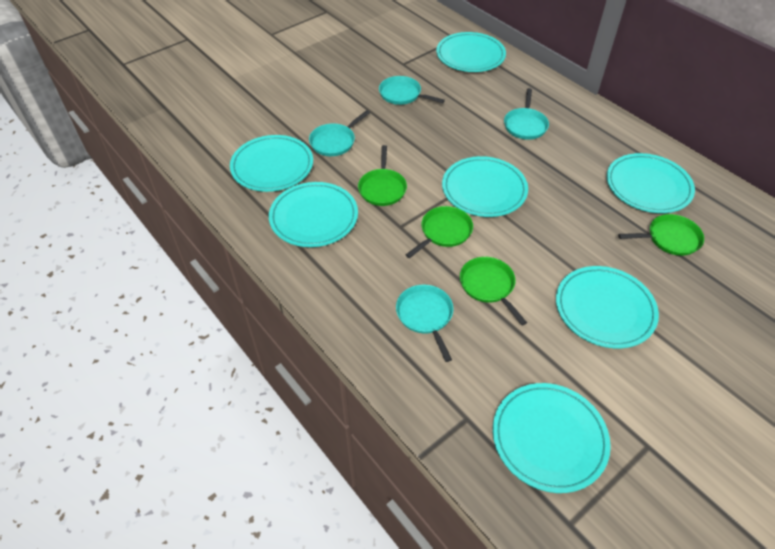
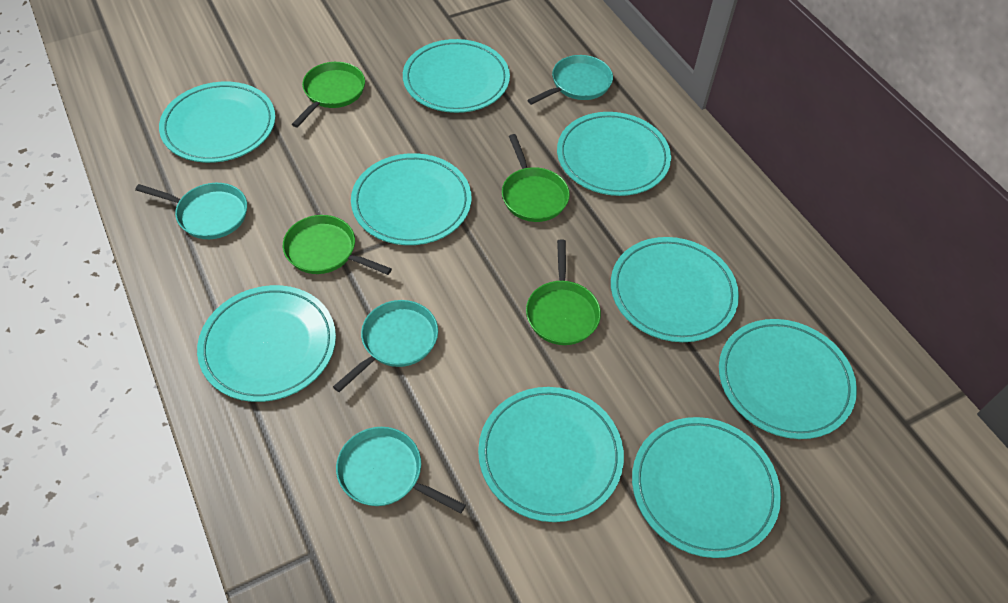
turquoise plate: [230,135,313,192] [269,182,358,247] [436,32,506,72] [442,156,528,217] [493,383,611,493] [556,266,659,348] [607,153,695,213] = 7 -> [159,82,276,163] [197,285,336,402] [351,153,472,245] [403,39,510,113] [478,387,624,522] [557,112,671,196] [611,237,739,342] [632,417,781,558] [719,319,857,439] = 9

